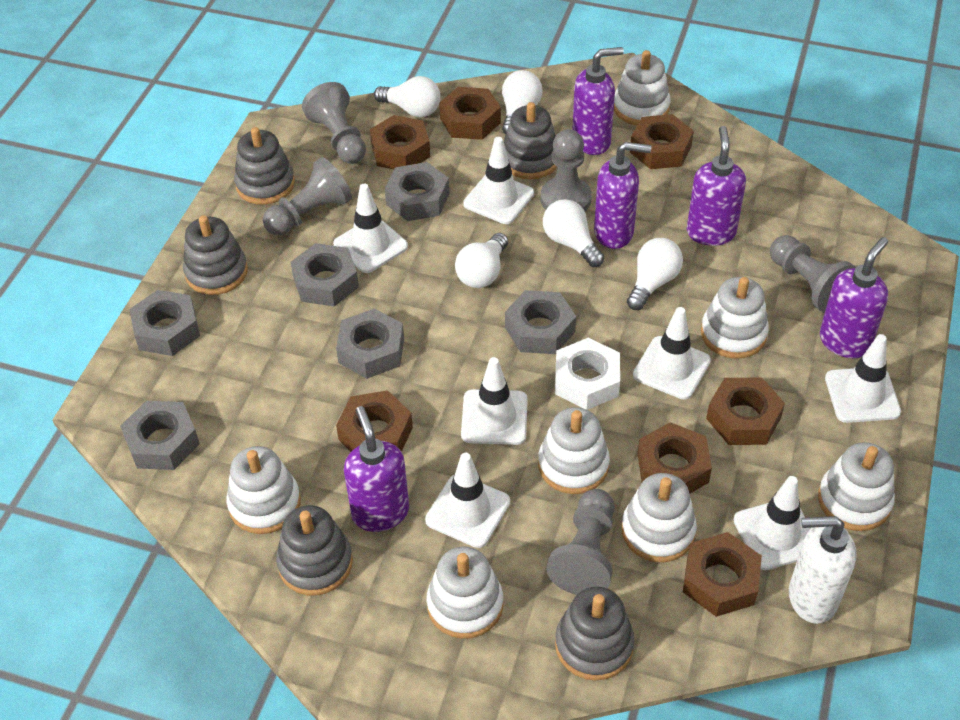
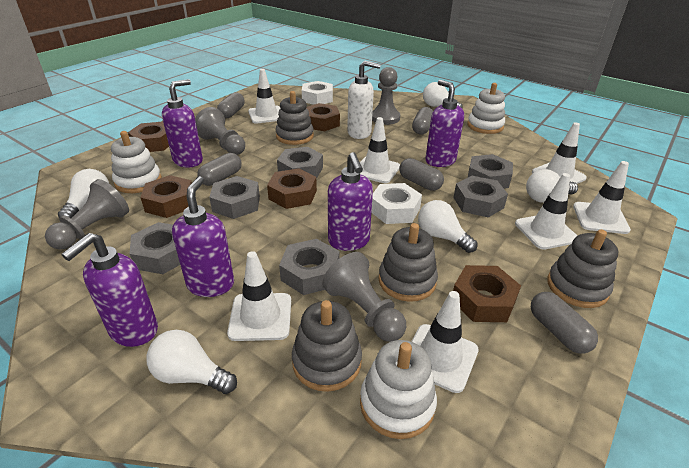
brown nut: [336,390,413,452] [370,115,430,169] [439,87,501,140] [630,114,694,169] [638,422,712,493] [683,532,762,617] [706,378,785,445] = 7 -> [128,122,169,152] [140,175,192,218] [267,168,317,209] [306,103,340,131] [453,265,521,322] = 5
grey capsule: none = 0 -> [197,153,242,186] [217,92,245,118] [399,158,444,191] [412,107,433,135] [531,292,598,353] = 5
grey pawn: [263,157,352,236] [302,82,366,164] [541,129,592,211] [546,489,615,595] [770,235,856,313] = 5 -> [45,179,129,250] [195,107,245,155] [322,252,406,342] [372,67,400,125] = 4
grey stacking toy: [183,215,248,295] [234,127,295,205] [276,505,353,595] [504,102,557,179] [555,587,634,681] = 5 -> [276,91,314,145] [292,300,362,392] [379,223,438,302] [547,229,618,308] = 4
white nut: [555,338,620,410] = 1 -> [302,81,333,105] [371,183,422,224] = 2
white stacking toy: [226,446,301,534] [426,547,503,639] [538,407,610,494] [614,50,671,126] [622,473,697,562] [701,277,769,359] [818,442,895,531] = 7 -> [111,131,162,193] [360,340,437,439] [468,83,505,134] = 3

